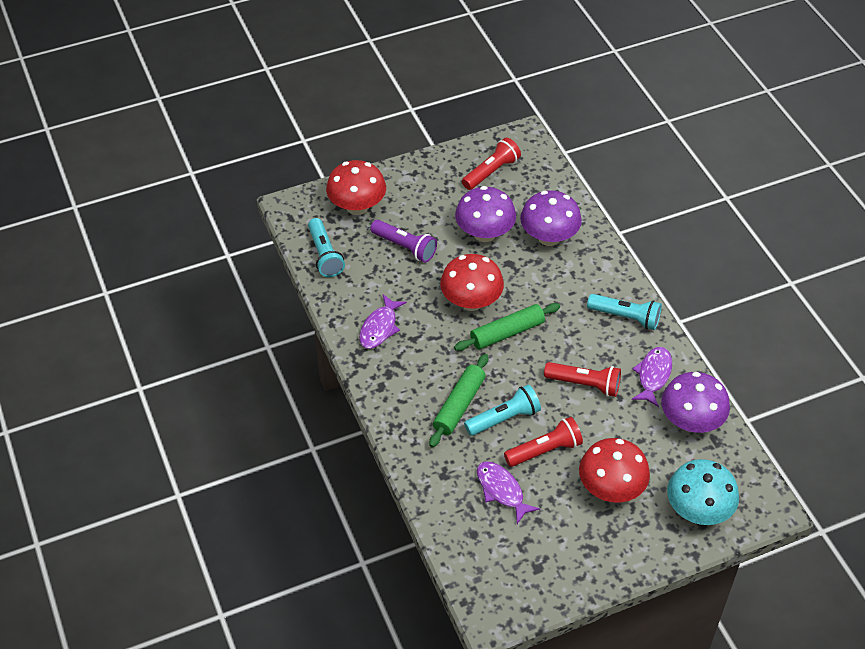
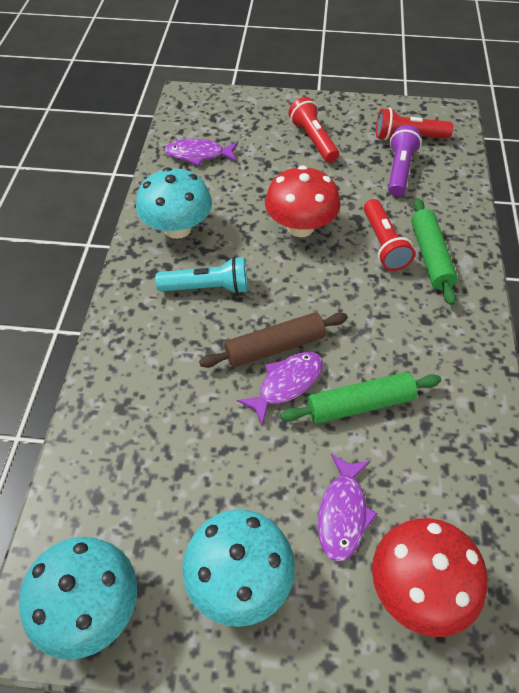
brown rolling pin: none = 0 -> [199,312,348,368] = 1
purple mushroom: [455,186,516,242] [520,190,582,246] [661,372,730,433] = 3 -> none = 0
red mushroom: [326,160,386,215] [440,254,504,311] [579,438,650,502] = 3 -> [265,165,341,237] [372,518,488,637] = 2
turquoise flashlight: [308,218,345,277] [464,384,541,436] [587,294,662,330] = 3 -> [155,256,248,294] = 1
turquoise mushroom: [667,459,739,525] = 1 -> [19,537,137,660] [136,167,212,239] [182,509,295,627] = 3

